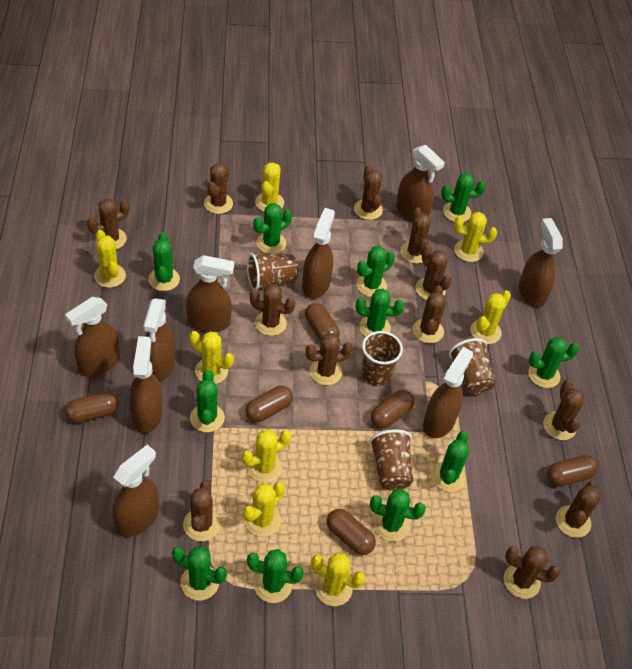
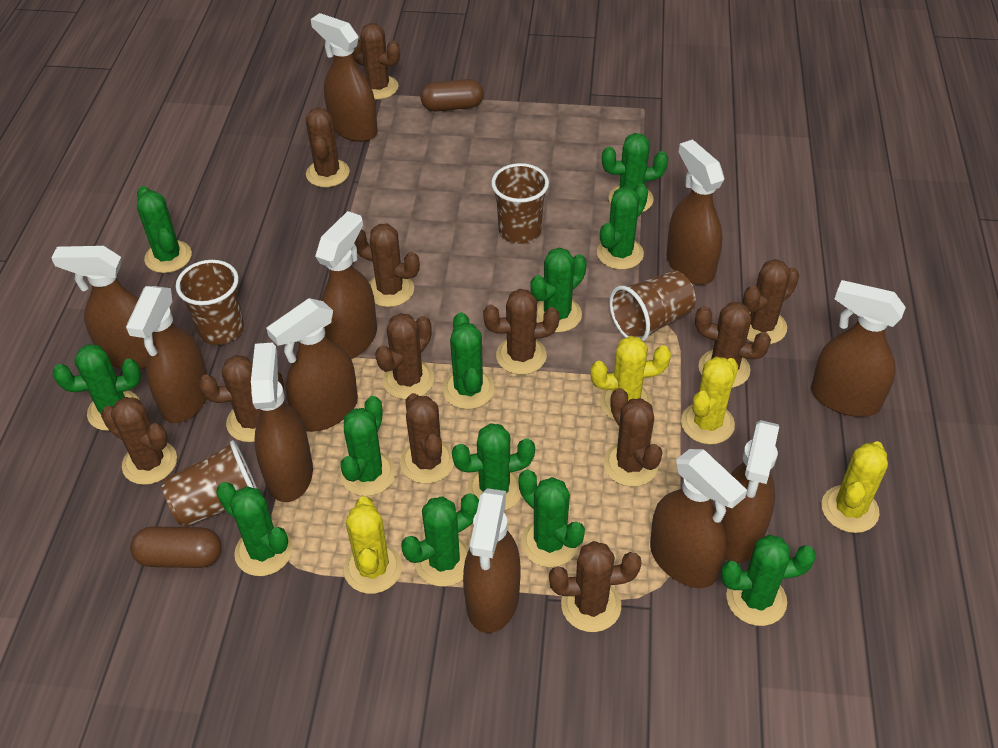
brown capsule: [65,391,119,423] [245,386,293,422] [305,303,340,341] [327,509,376,555] [371,390,414,429] [547,455,598,487] = 6 -> [130,526,222,568] [420,79,484,111] = 2
brown spray bottle: [65,297,120,377] [112,445,159,537] [129,336,162,433] [143,298,175,382] [186,255,234,332] [302,208,335,299] [396,145,445,222] [423,347,473,438] [519,218,563,307] = 9 -> [52,246,148,369] [126,286,208,423] [251,343,313,502] [266,298,358,432] [311,13,378,142] [315,211,377,359] [463,488,521,633] [650,449,747,588] [667,139,724,285] [722,420,779,563] [811,280,906,417] = 11
green cactus: [148,233,180,291] [172,547,227,601] [190,370,225,433] [247,549,304,603] [253,203,292,254] [355,289,404,337] [357,246,395,297] [370,489,426,542] [431,431,469,492] [441,173,486,222] [528,337,579,388] = 11 -> [53,344,141,431] [137,186,192,273] [216,482,293,576] [340,396,396,496] [401,493,479,587] [443,312,495,409] [452,423,535,511] [519,470,585,567] [531,248,587,333] [597,184,648,270] [602,133,668,212] [721,535,816,626] = 12
yellow cactus: [94,230,126,288] [189,331,234,384] [241,430,291,483] [243,482,285,537] [255,163,284,212] [311,553,365,606] [454,212,497,262] [470,290,511,344] = 8 -> [344,496,402,594] [590,336,671,420] [681,357,739,444] [821,441,888,533] = 4

